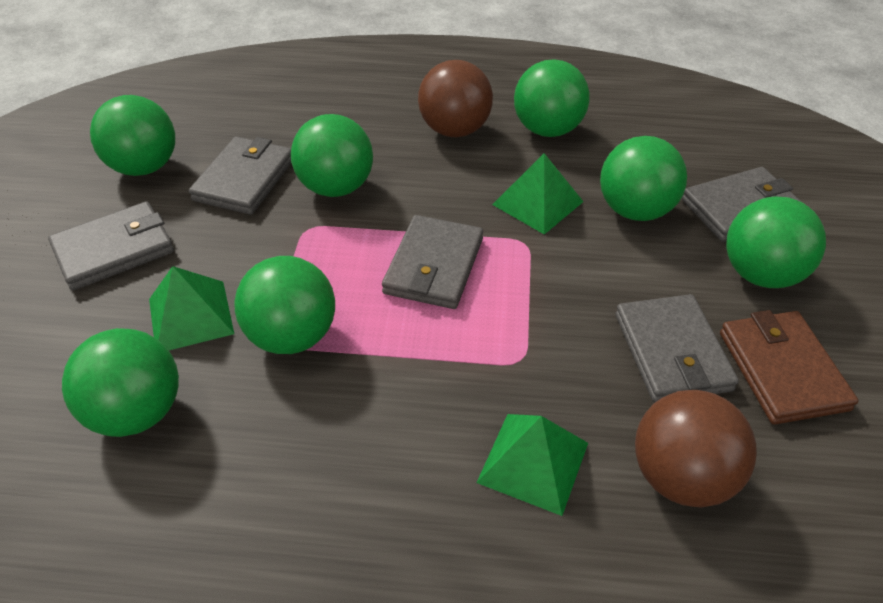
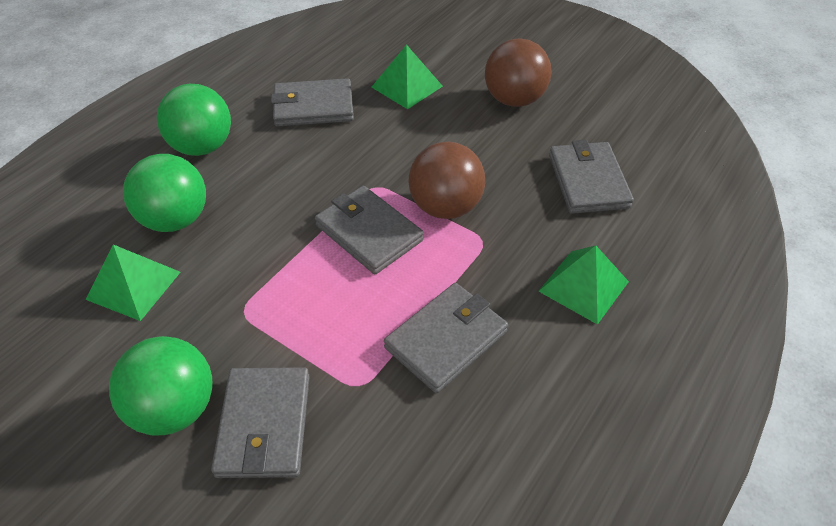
brown wallet: [720,310,858,425] = 1 -> none = 0
green ball: [62,328,179,437] [90,95,175,176] [235,256,335,354] [291,114,373,197] [514,59,590,137] [600,136,687,221] [726,197,826,288] = 7 -> [109,336,212,435] [123,154,206,232] [157,84,231,156] = 3

